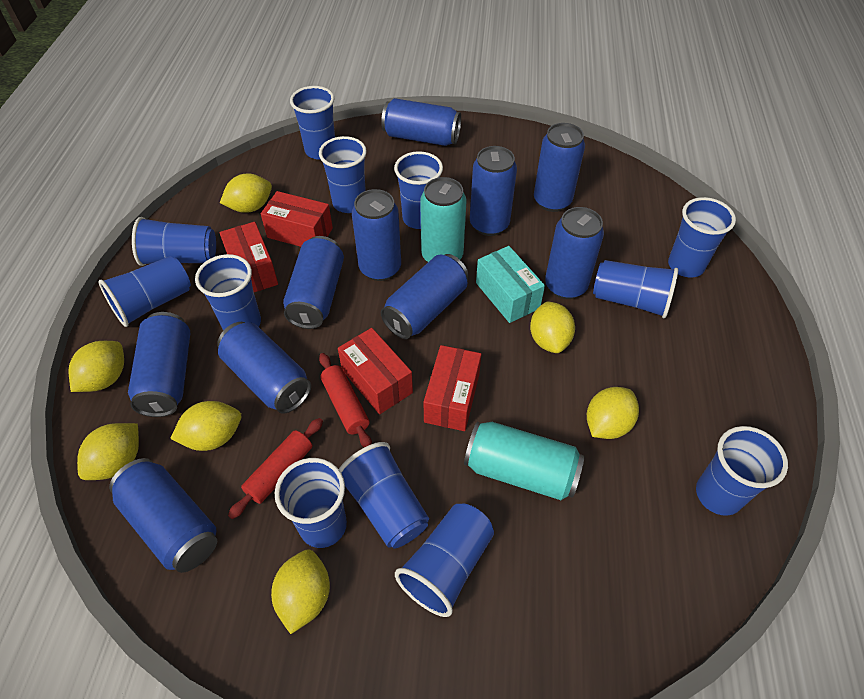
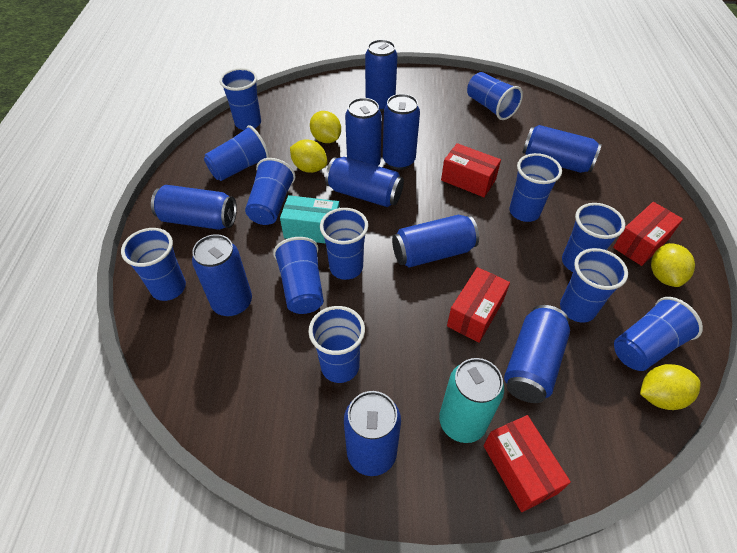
red rolling pin: [228,418,323,519] [319,353,372,447] = 2 -> none = 0
turquoise can: [420,177,467,262] [464,422,584,500] = 2 -> [439,358,504,443] = 1
yellow lemon: [69,341,124,392] [77,423,139,480] [170,401,241,451] [220,174,272,213] [271,550,330,634] [530,301,575,353] [587,387,639,439] = 7 -> [290,139,327,173] [310,111,341,143] [640,364,701,410] [651,243,695,287] = 4

